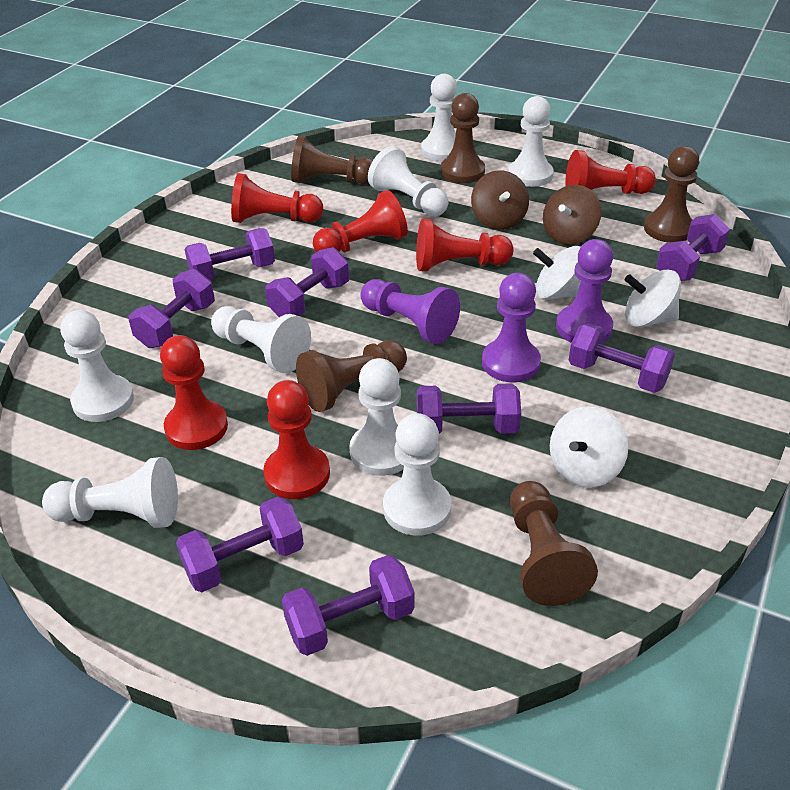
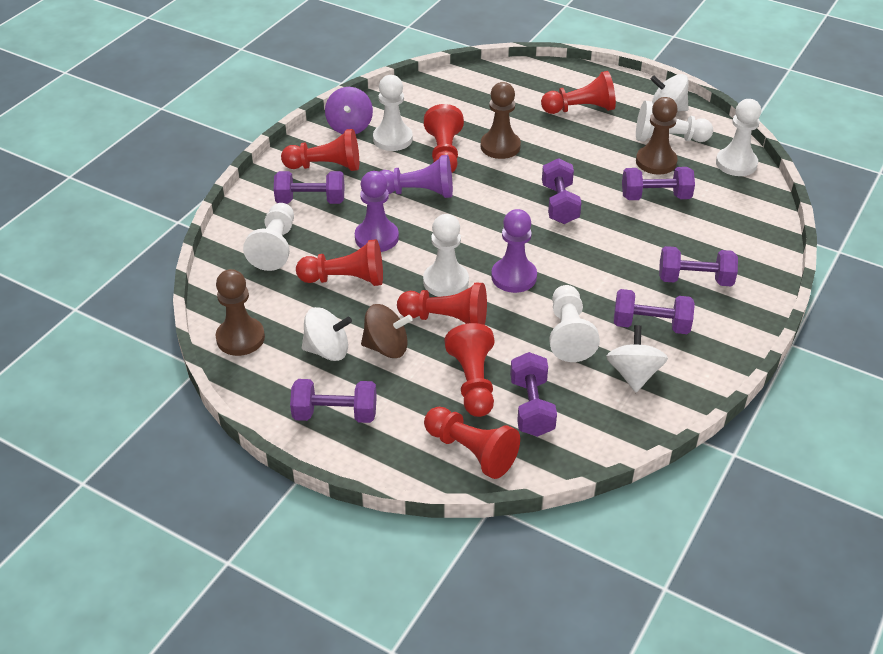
brown pawn: [291,136,373,184] [296,340,407,412] [441,93,485,183] [510,481,598,606] [644,146,699,243] = 5 -> [216,269,265,356] [481,82,521,159] [636,97,678,174] = 3
brown spinning top: [471,170,529,230] [543,185,602,245] = 2 -> [361,304,413,358] = 1
purple dumbbell: [129,269,215,348] [176,497,304,592] [184,228,275,280] [265,247,349,317] [282,555,414,656] [417,383,521,434] [569,323,675,393] [656,214,730,281] = 8 -> [274,171,344,204] [290,379,377,423] [510,352,557,437] [542,158,581,224] [614,289,695,334] [622,167,695,200] [659,246,738,286] = 7
purple spinning top: none = 0 -> [325,87,373,134] = 1
red pawn: [160,335,228,450] [231,173,323,223] [263,380,330,499] [313,190,408,253] [416,219,514,272] [565,150,656,194] = 6 -> [281,129,359,171] [296,239,383,286] [397,283,487,325] [424,104,464,173] [424,407,520,479] [445,323,495,417] [541,71,616,114] = 7
white pawn: [42,457,178,528] [61,310,134,422] [211,306,311,373] [350,358,404,476] [368,146,448,217] [383,413,451,536] [421,74,457,161] [508,96,553,187] = 8 -> [243,203,294,271] [373,75,413,151] [423,214,469,297] [549,285,600,362] [636,101,713,142] [716,99,761,176] = 6

